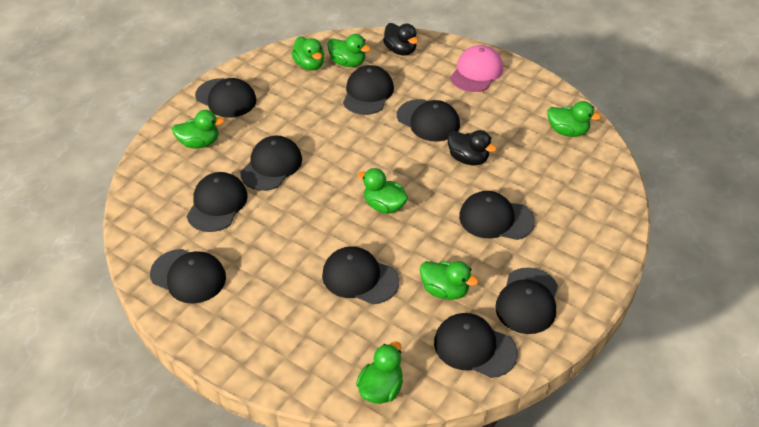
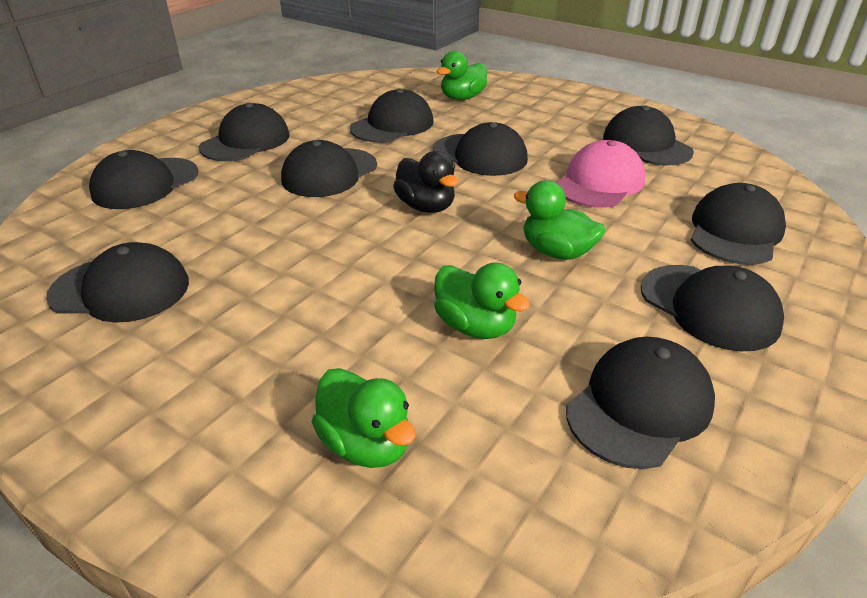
black duck: [383,23,418,55] [447,130,497,165] = 2 -> [393,151,458,213] = 1
green duck: [172,110,225,148] [291,37,324,71] [327,34,371,67] [356,341,403,404] [357,168,408,214] [420,261,479,300] [547,101,601,137] = 7 -> [311,368,415,468] [434,263,530,339] [437,51,487,100] [514,180,605,260] = 4

